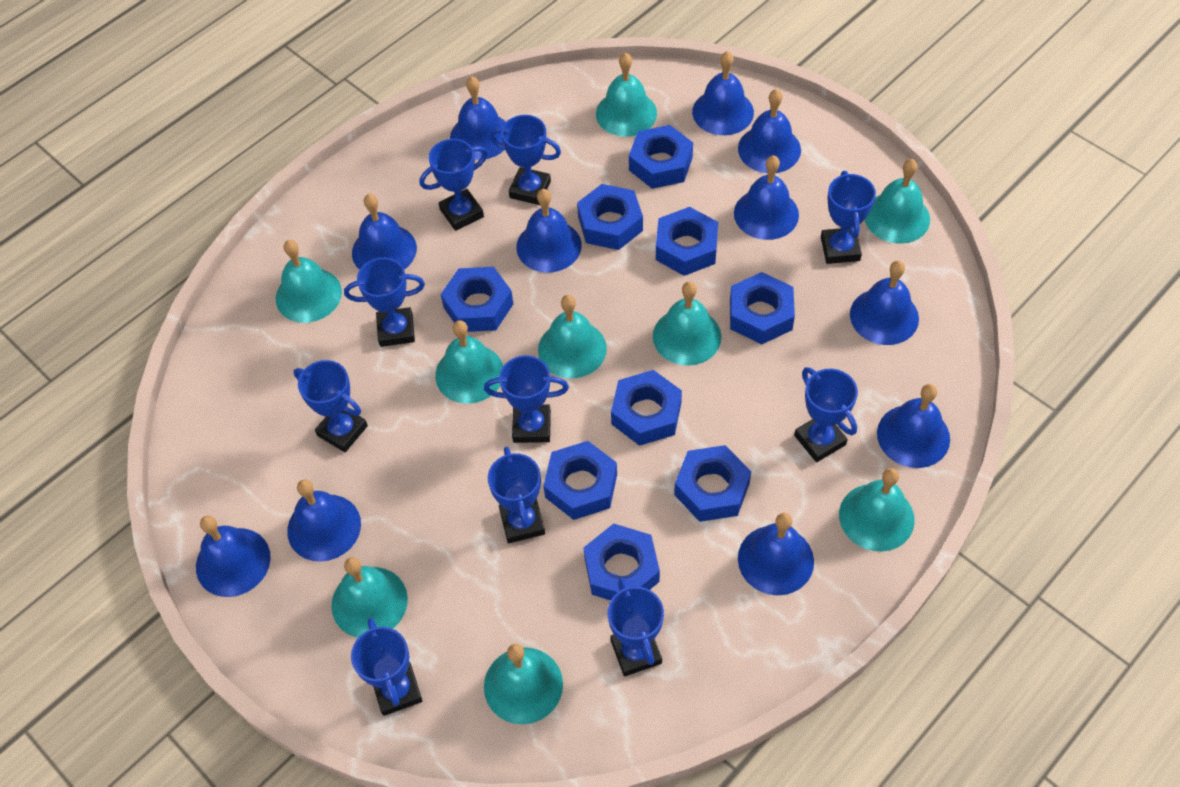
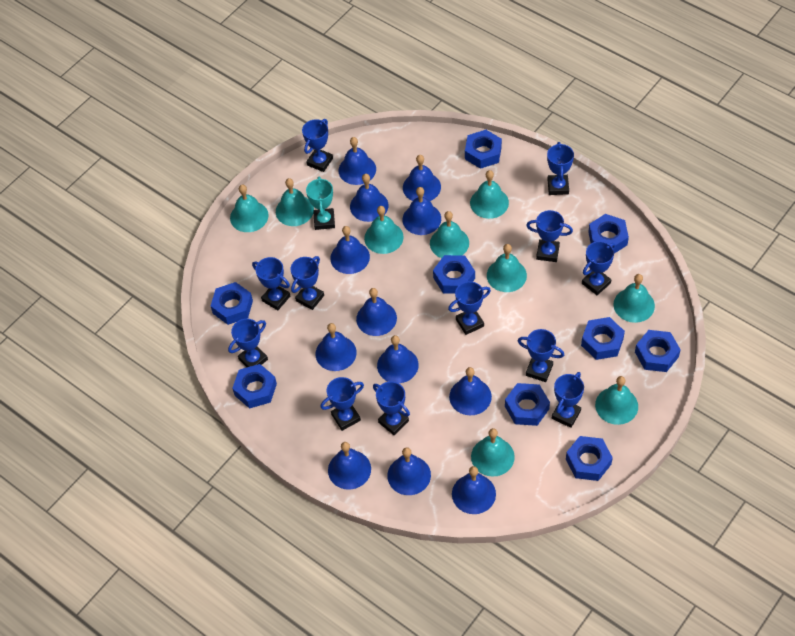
blue bell: [196,516,271,597] [287,480,361,562] [352,194,417,270] [450,76,506,160] [516,189,582,273] [692,51,754,135] [734,155,799,240] [738,89,801,173] [738,513,814,595] [850,260,919,345] [877,384,950,468] = 11 -> [316,323,357,371] [328,442,371,490] [330,226,370,274] [338,137,376,185] [350,174,388,222] [356,288,397,336] [377,335,419,383] [387,447,431,495] [402,187,441,235] [403,155,441,201] [449,367,492,415] [452,466,496,514] = 12
blue trophy: [294,360,368,452] [344,258,425,347] [351,618,422,716] [419,139,487,231] [484,355,569,443] [488,447,545,543] [490,115,561,205] [608,578,664,676] [794,367,858,462] [821,171,876,264] = 10 -> [228,319,268,367] [252,257,290,310] [290,256,324,310] [302,119,333,172] [320,377,364,431] [373,381,410,435] [448,281,491,335] [518,329,564,382] [526,210,573,262] [547,142,574,195] [552,372,584,428] [582,241,616,295] = 12
turquoise trophy: none = 0 -> [306,177,335,230] = 1

